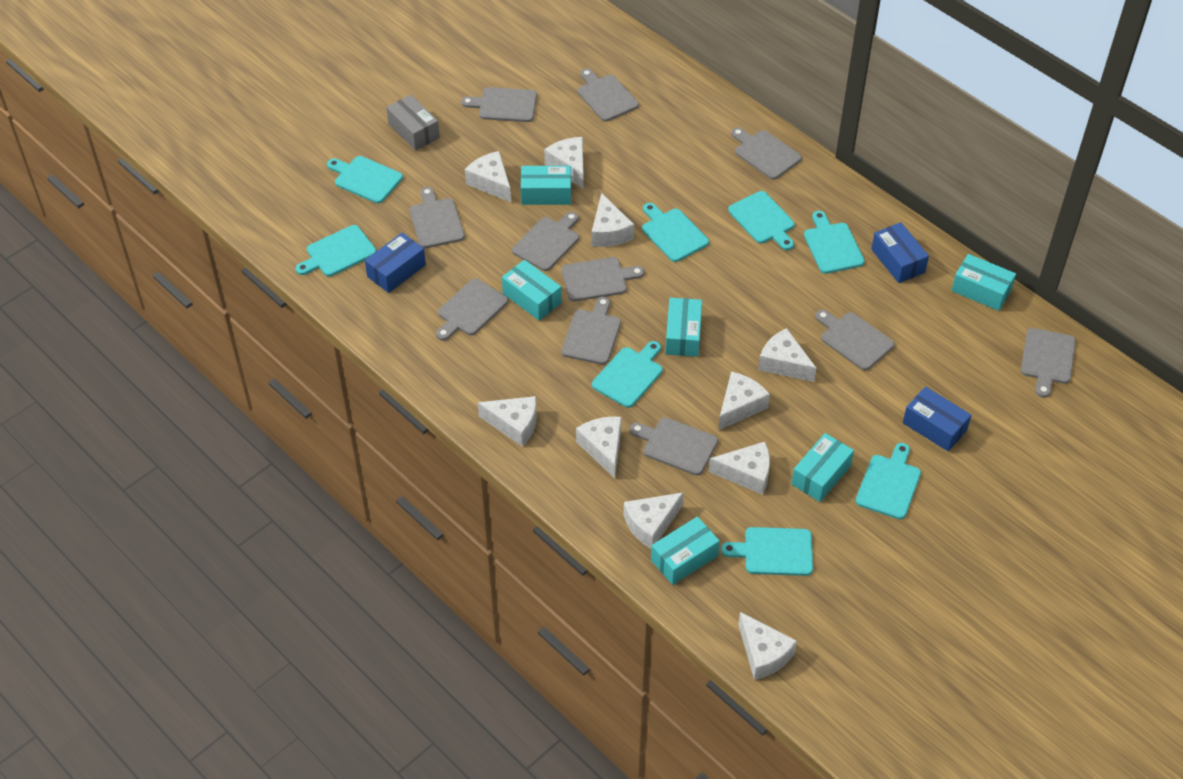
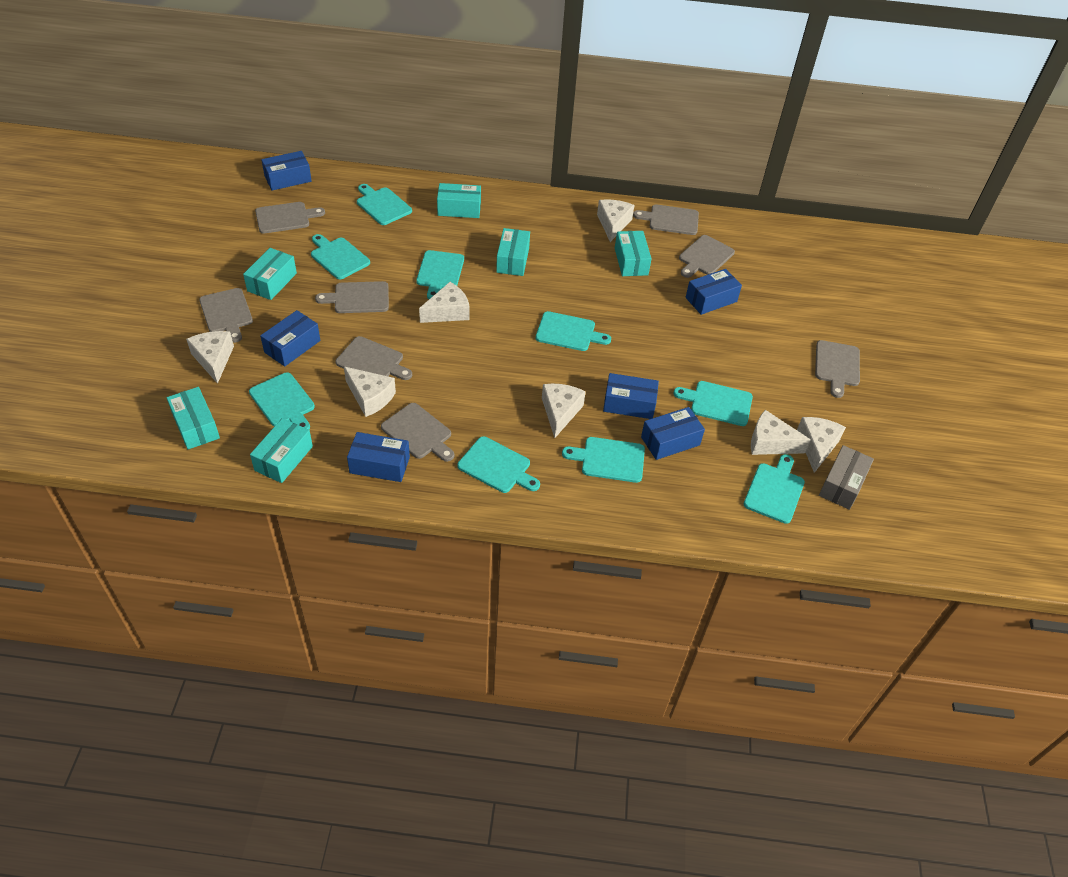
blue box: [365,232,426,293] [871,222,929,283] [903,387,972,452] = 3 -> [260,310,320,366] [261,151,312,190] [347,432,410,482] [603,373,659,419] [641,407,705,460] [686,269,742,315] = 6
grey cutting board: [409,187,465,248] [436,278,508,341] [461,87,537,122] [512,212,579,271] [561,297,621,365] [562,257,644,301] [578,69,639,122] [630,417,718,475] [731,127,802,180] [815,310,894,370] [1021,328,1076,398] = 11 -> [199,288,253,343] [255,202,325,234] [315,281,389,313] [335,336,412,380] [381,403,454,462] [633,204,699,235] [679,235,735,278] [815,340,860,398] = 8
turquoise cutting board: [295,225,376,277] [327,156,403,203] [592,341,663,408] [642,203,709,262] [721,527,813,576] [728,191,795,250] [804,211,865,274] [855,443,921,519] = 8 -> [249,372,315,430] [311,234,370,279] [357,184,412,225] [416,250,464,299] [458,436,540,493] [536,311,611,351] [562,437,645,483] [674,381,753,426] [744,454,805,524] = 9
white cheese: [465,151,511,202] [478,396,537,447] [544,137,584,189] [576,417,622,478] [592,193,634,247] [624,492,684,549] [709,442,770,495] [718,371,770,430] [738,612,797,680] [758,328,816,382] = 10 -> [186,331,234,384] [344,367,396,417] [419,282,469,323] [542,384,586,438] [597,199,634,242] [751,410,811,455] [797,417,846,473] = 7

